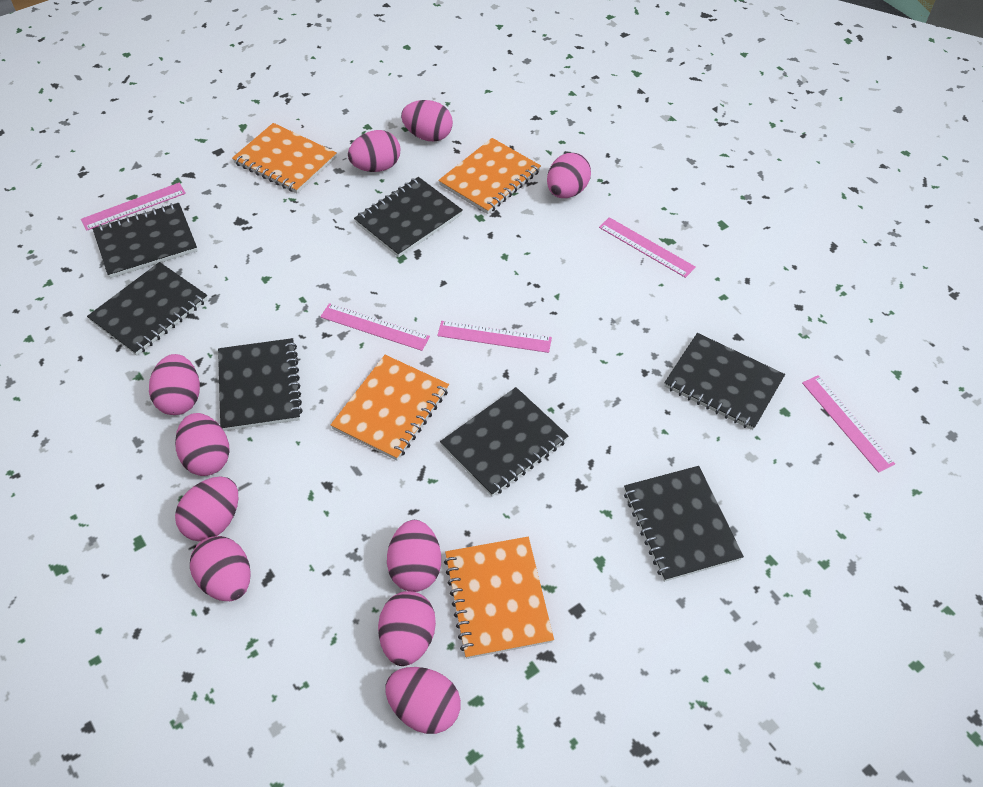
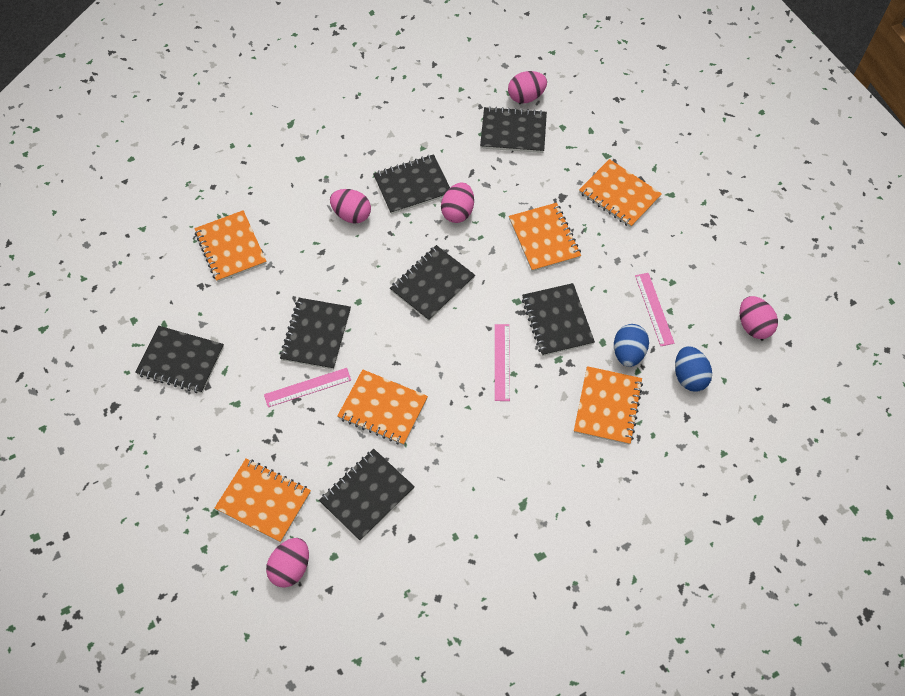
blue egg: none = 0 -> [614,324,649,367] [675,346,712,392] = 2
orange notebook: [232,123,337,193] [331,355,449,461] [438,138,541,214] [444,537,554,659] = 4 -> [195,210,267,282] [215,458,311,543] [337,369,428,445] [509,203,581,272] [574,366,643,445] [579,159,662,228] = 6
pink egg: [149,354,200,415] [175,413,230,476] [175,477,239,541] [190,536,251,601] [348,130,400,172] [378,591,436,666] [385,667,461,734] [387,520,441,592] [401,100,453,141] [547,153,591,198] = 10 -> [266,538,309,588] [330,189,371,223] [441,183,474,223] [508,71,547,104] [740,296,778,339] = 5
pink ruler: [81,183,186,231] [320,303,430,351] [437,321,552,353] [599,217,696,278] [802,375,895,473] = 5 -> [264,368,351,407] [495,324,510,401] [635,273,675,346] = 3

